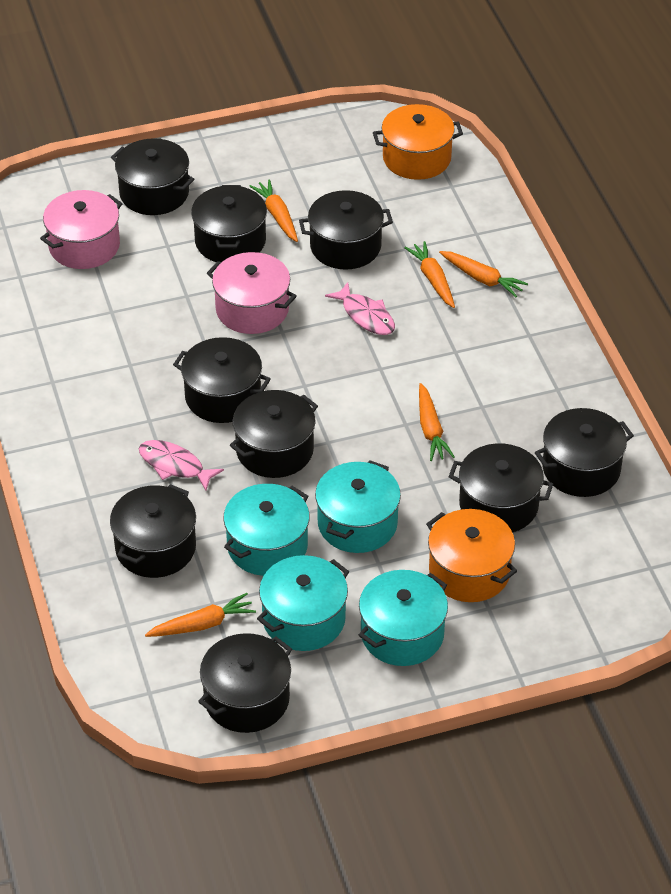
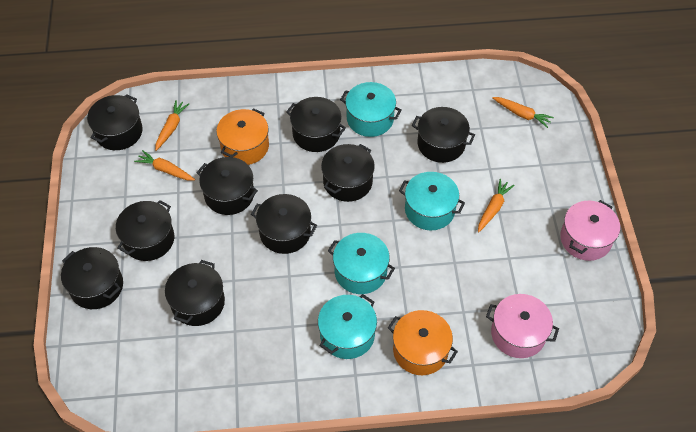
orange carrot: [145,593,256,637] [250,179,298,242] [404,241,455,308] [419,383,455,461] [439,251,528,297] = 5 -> [134,150,195,181] [155,100,189,151] [478,179,515,232] [492,97,554,128] = 4
pink fish: [139,440,224,491] [325,282,395,335] = 2 -> none = 0

